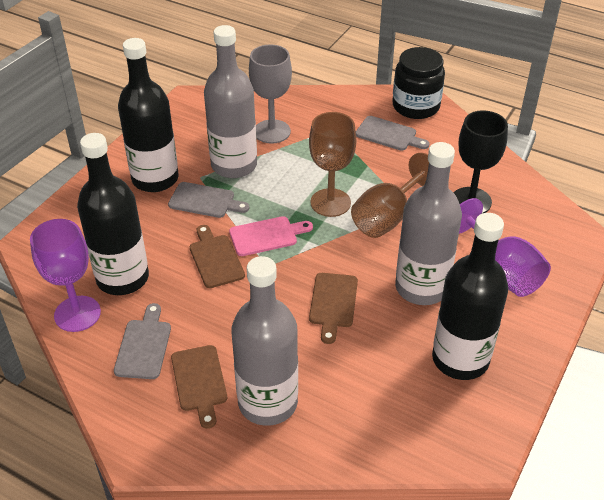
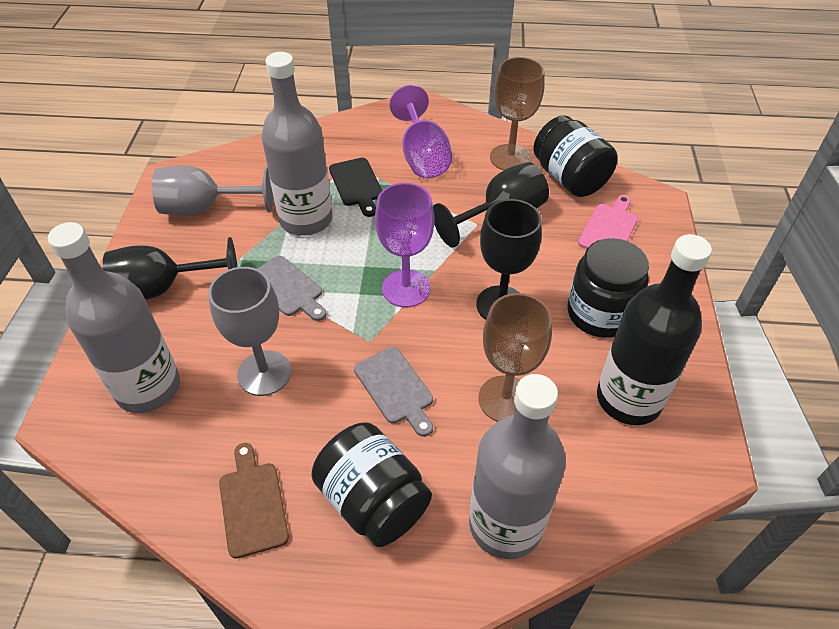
black bottle: [77,133,149,295] [118,38,178,192] [432,213,508,380] = 3 -> [597,234,712,425] = 1
black cutting board: none = 0 -> [329,158,382,217] = 1
black goblet: [454,110,508,213] = 1 -> [103,237,238,300] [433,162,549,248] [476,199,542,320] = 3
black jar: [392,47,445,119] = 1 -> [311,422,432,547] [533,115,618,197] [568,238,649,338] = 3
brown cutting board: [171,345,227,429] [189,225,245,288] [309,273,358,344] = 3 -> [219,443,289,559] = 1
grey cutting board: [114,303,171,379] [168,182,249,218] [356,116,430,151] = 3 -> [257,256,327,321] [354,347,433,437] = 2
grey goblet: [249,44,292,144] = 1 -> [152,165,273,216] [208,267,291,396] = 2

